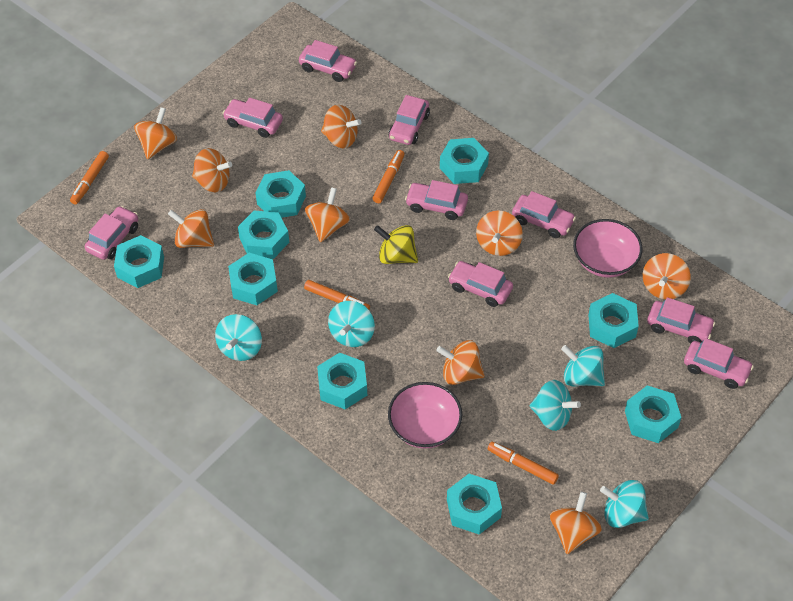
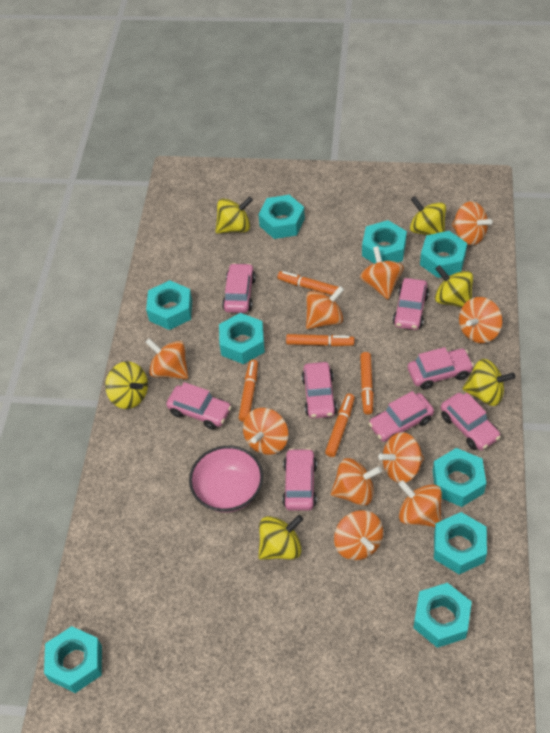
orange marker: [70,151,109,205] [304,280,370,310] [372,150,405,203] [488,442,559,485] = 4 -> [239,360,258,422] [278,271,338,295] [286,334,354,346] [325,394,355,457] [360,352,374,415] = 5
orange spinning top: [134,107,177,159] [168,209,214,248] [192,148,232,192] [305,187,350,242] [321,105,361,148] [436,340,485,385] [476,210,523,256] [550,492,602,554] [643,253,691,299] = 9 -> [145,338,188,379] [243,408,288,455] [306,286,344,329] [331,458,382,506] [334,510,383,560] [360,246,404,299] [378,432,424,483] [398,480,442,527] [452,201,493,245] [459,297,502,343] = 10
pink bowl: [388,382,462,449] [573,219,643,278] = 2 -> [189,446,263,512] = 1
pink car: [85,206,138,260] [222,97,283,138] [299,40,357,82] [389,95,430,145] [405,180,468,220] [448,261,513,307] [512,191,576,238] [647,297,716,344] [684,338,754,389] = 9 -> [166,382,232,430] [222,263,256,313] [282,448,317,511] [302,362,337,418] [368,391,434,442] [393,278,429,330] [408,347,474,390] [441,393,501,450] = 8
turquoise spinning top: [215,314,262,361] [328,301,375,347] [529,380,581,431] [561,345,605,386] [600,480,649,528] = 5 -> none = 0
yellow spinning top: [374,225,418,264] = 1 -> [105,362,148,409] [215,196,253,234] [258,515,303,560] [410,196,446,235] [435,265,473,307] [462,359,515,406] = 6

